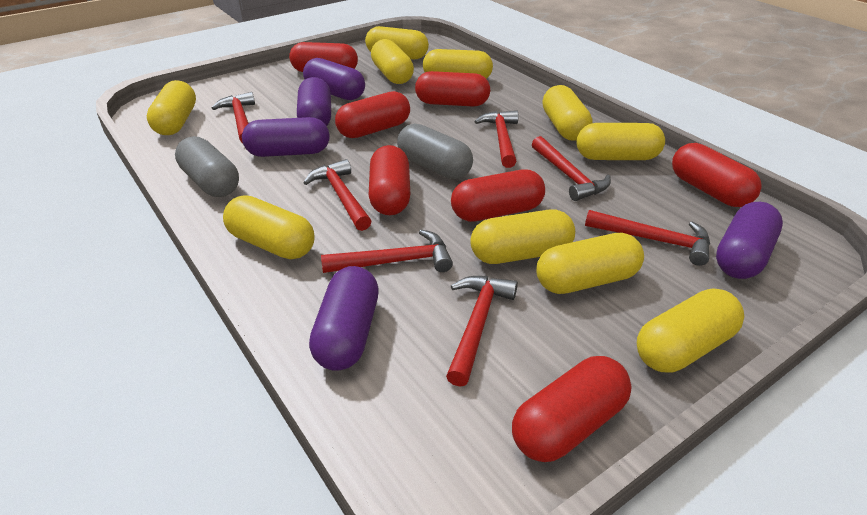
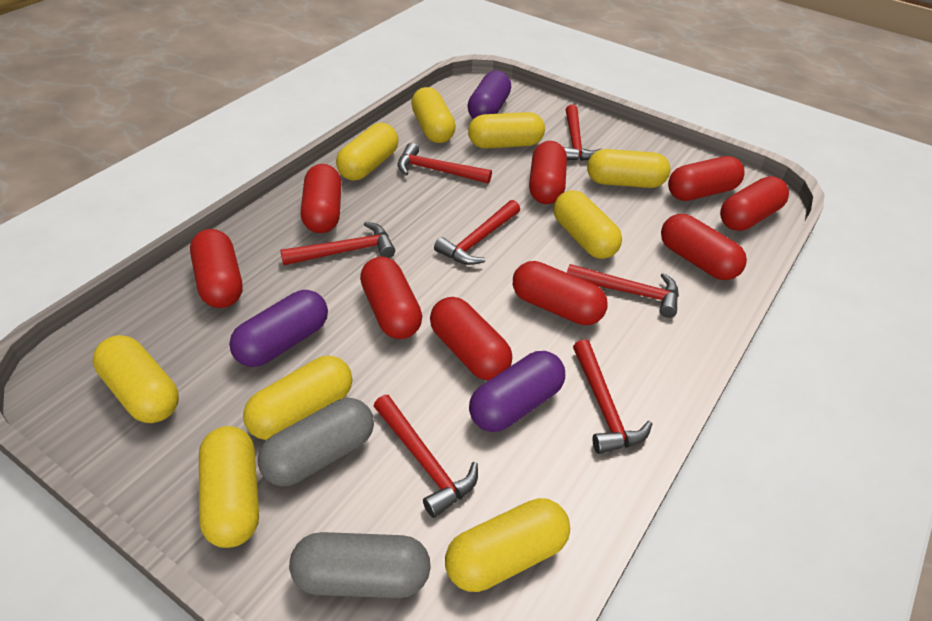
purple capsule: [242,117,330,157] [297,77,331,126] [303,58,365,100] [309,266,379,371] [716,202,783,279] = 5 -> [229,290,328,367] [467,71,511,119] [469,351,565,432] = 3
red capsule: [289,42,358,72] [335,91,410,138] [369,145,410,215] [415,71,490,106] [451,169,545,222] [512,356,632,462] [672,143,762,207] = 7 -> [190,229,243,308] [301,164,342,233] [360,257,422,339] [430,297,512,381] [513,261,608,325] [529,141,567,204] [661,214,747,280] [668,156,745,201] [720,176,789,231] = 9
yellow capsule: [147,80,196,135] [223,195,315,259] [365,26,429,59] [371,39,414,84] [423,49,493,79] [470,209,575,264] [537,233,644,294] [542,85,593,141] [577,123,665,160] [637,288,744,372] = 10 -> [93,335,179,423] [199,426,259,548] [243,356,352,440] [336,123,398,181] [411,87,456,143] [445,498,570,592] [468,112,545,149] [554,190,622,259] [587,149,670,188] = 9

